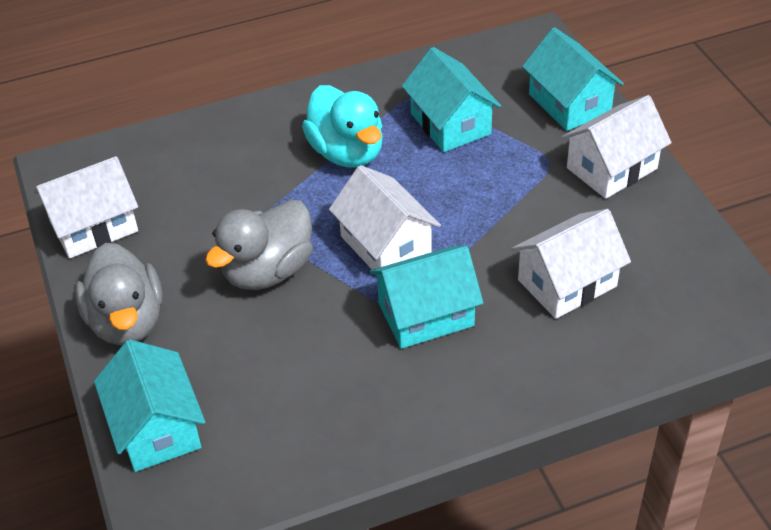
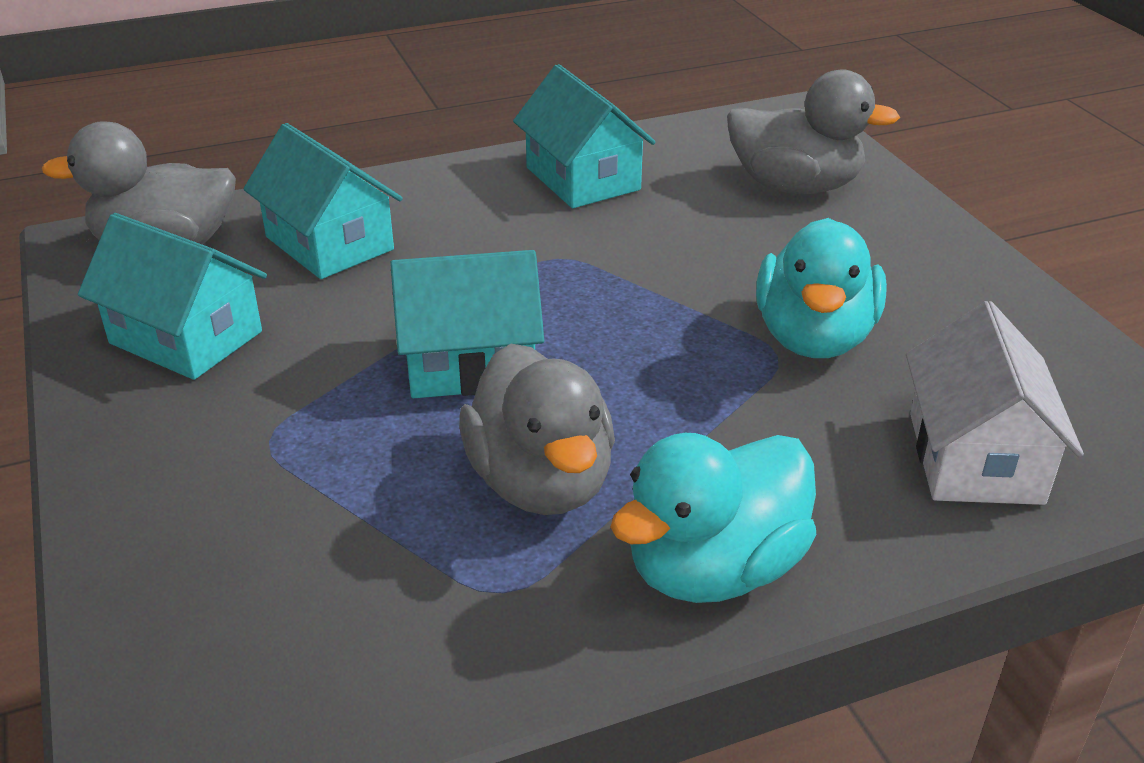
grey duck: [75,243,163,345] [205,200,313,290] = 2 -> [42,121,236,245] [459,344,615,515] [727,69,900,194] = 3
turquoise duck: [302,85,383,168] = 1 -> [610,433,816,603] [756,218,887,358] = 2
white house: [34,156,138,258] [329,165,441,275] [511,209,631,319] [561,95,672,199] = 4 -> [906,301,1084,505] = 1

